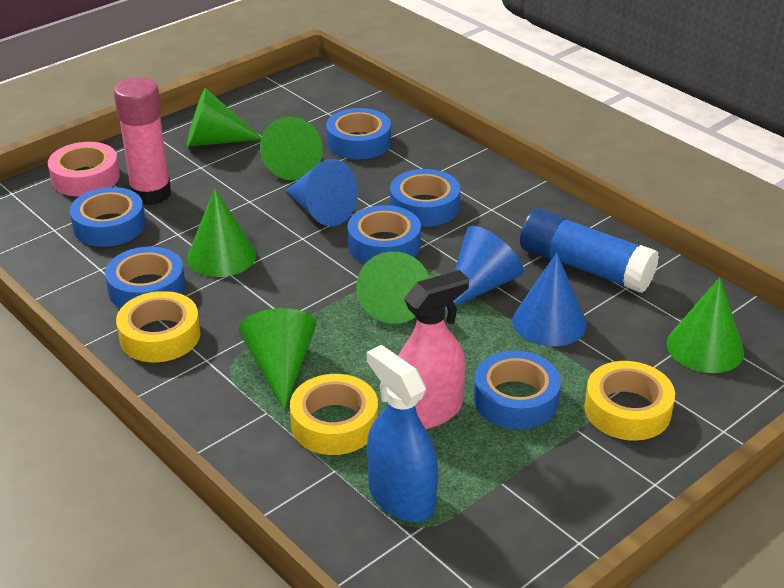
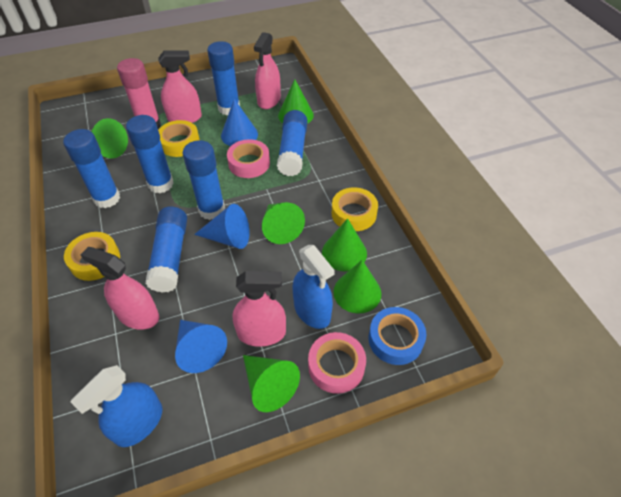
blue glue stick: [520,209,659,293] = 1 -> [63,129,120,208] [126,115,174,193] [145,206,187,293] [182,140,225,220] [207,41,240,115] [277,110,307,176] = 6
blue spray bottle: [367,345,438,522] = 1 -> [70,365,162,447] [293,245,335,329] = 2
blue tape: [70,187,145,247] [105,246,186,309] [326,108,391,159] [347,205,421,264] [390,169,460,227] [474,351,561,429] = 6 -> [368,307,426,365] = 1
pink spray bottle: [398,270,469,429] = 1 -> [81,247,159,330] [159,50,202,123] [232,271,286,347] [254,32,281,109] = 4
pink tape: [48,142,120,196] = 1 -> [227,139,270,178] [308,332,366,394] = 2

